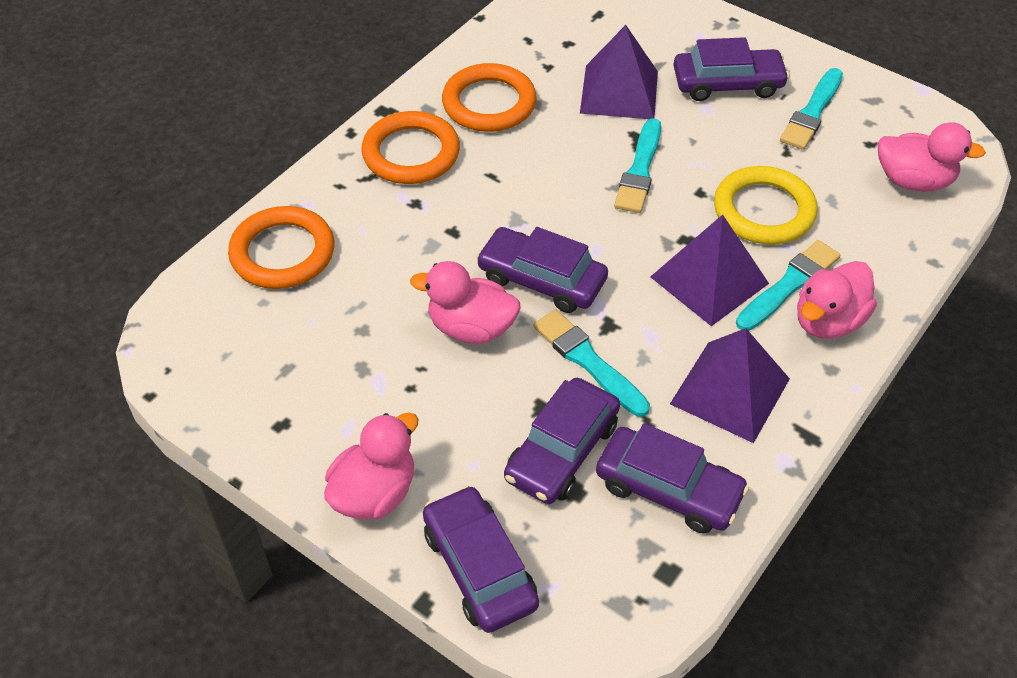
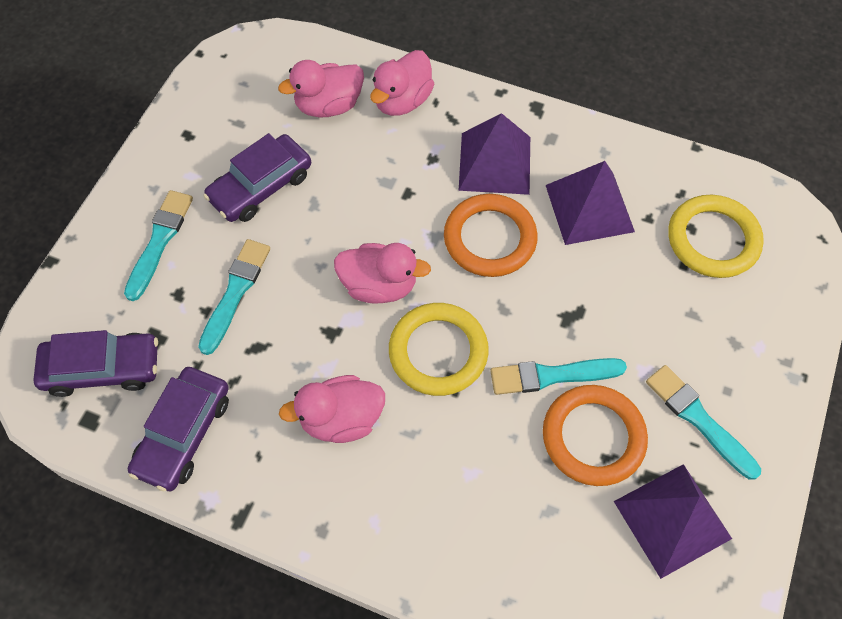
orange ring: [228,206,334,289] [361,111,460,184] [442,63,537,132] = 3 -> [444,194,538,277] [543,385,648,486] = 2
purple car: [423,485,539,633] [476,227,608,313] [504,378,620,504] [596,423,749,534] [674,37,790,101] = 5 -> [33,330,158,397] [128,367,229,491] [204,133,311,222] = 3
yellow ring: [714,166,818,245] = 1 -> [389,303,489,396] [668,195,764,278] = 2

